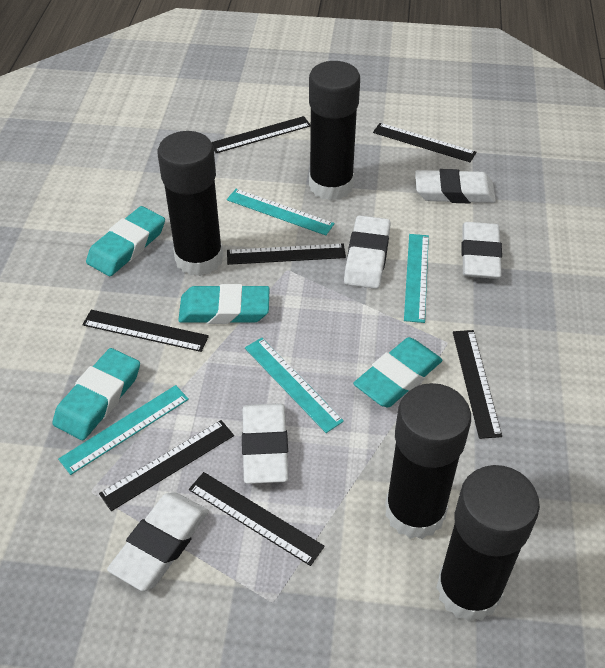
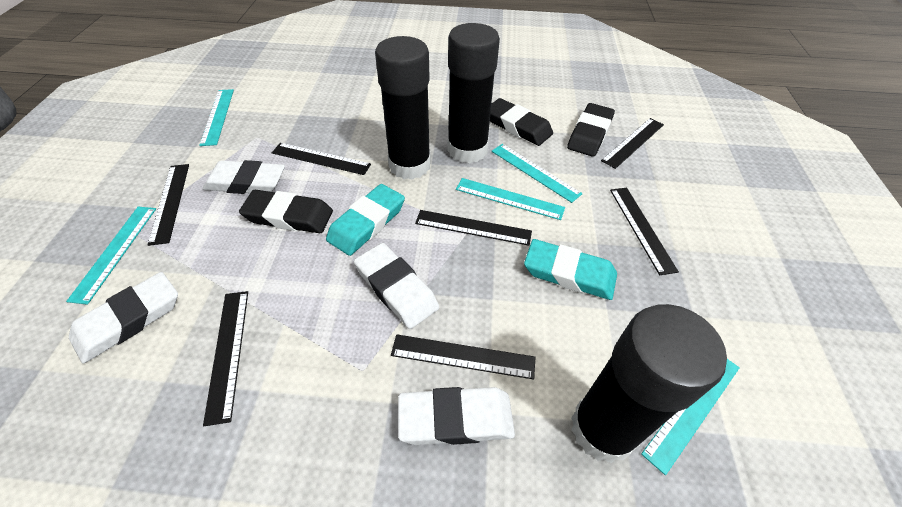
black eraser: none = 0 -> [239,190,333,233] [490,98,553,146] [567,103,615,157] = 3
black glue stick: [158,131,223,276] [309,61,360,201] [385,383,471,539] [436,465,540,622] = 4 -> [375,36,431,180] [448,23,500,163] [571,304,727,463] = 3
turquoise eraser: [52,348,140,440] [86,206,165,276] [178,284,270,324] [353,337,443,407] = 4 -> [326,184,405,256] [524,239,617,300] = 2
turquoise ruler: [58,385,189,475] [227,189,335,235] [245,338,344,433] [404,234,429,323] = 4 -> [66,206,156,305] [199,89,234,146] [456,178,565,220] [491,144,582,203] [641,359,740,475] = 5
white eraser: [107,492,209,591] [242,403,289,484] [344,215,391,289] [415,169,496,203] [462,222,502,279] = 5 -> [69,272,178,364] [203,160,285,194] [354,243,439,329] [398,387,515,445] = 4

